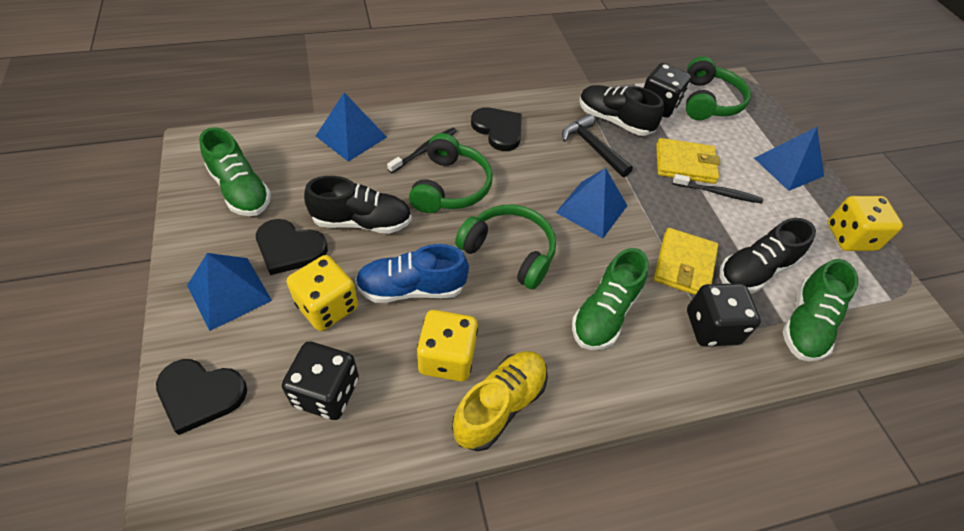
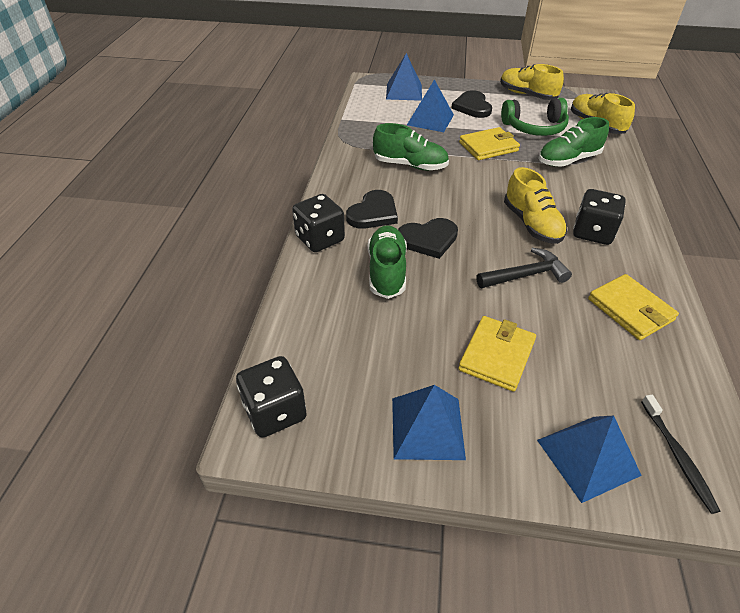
black shoe: [304,176,412,234] [579,85,664,136] [720,218,816,294] = 3 -> none = 0
black toothbrush: [387,128,457,173] [672,174,763,204] = 2 -> [641,395,720,514] = 1
blue shoe: [355,244,469,303] = 1 -> none = 0
green headphones: [409,133,493,213] [455,205,556,290] [686,56,751,120] = 3 -> [501,98,569,136] = 1
yellow dice: [287,255,358,331] [417,310,478,382] [828,196,903,251] = 3 -> none = 0
yellow shoe: [452,351,548,452] = 1 -> [500,64,564,100] [504,167,567,244] [571,93,635,134] = 3
yellow wallet: [654,228,718,295] [656,138,720,184] = 2 -> [458,316,536,392] [459,127,520,160] [588,274,679,340] = 3

